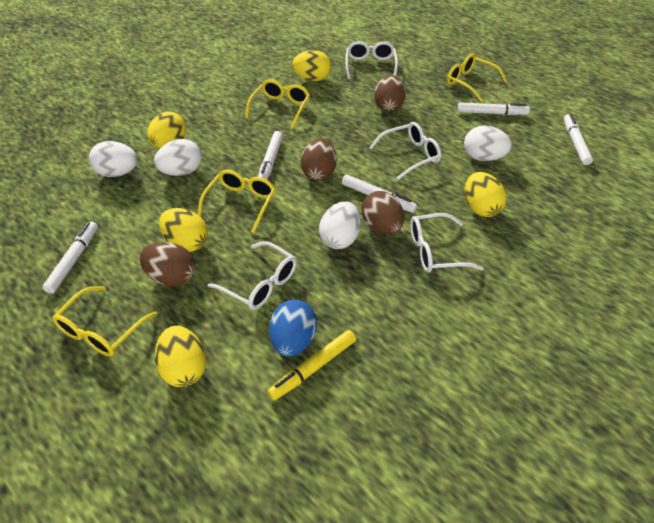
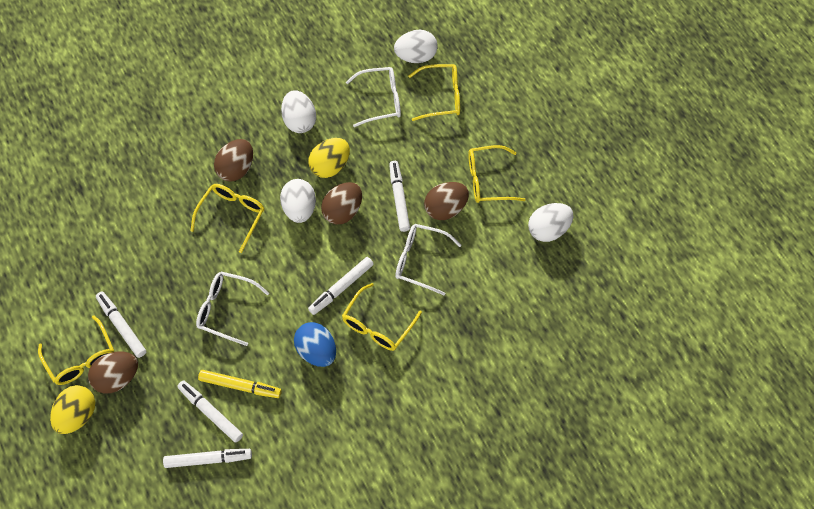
white glasses: [207,241,297,310] [345,41,398,79] [369,122,441,180] [410,213,484,273] = 4 -> [196,272,269,346] [346,67,401,127] [395,224,461,295] = 3
yellow egg: [147,112,186,148] [155,326,206,387] [159,208,208,252] [292,50,331,81] [465,172,507,217] = 5 -> [50,385,95,434] [308,138,350,178] = 2
yellow glasses: [52,286,158,356] [198,170,276,233] [245,79,310,128] [447,54,507,102] = 4 -> [38,315,114,385] [191,184,265,253] [342,283,422,351] [408,64,460,121] [468,145,525,203] = 5

